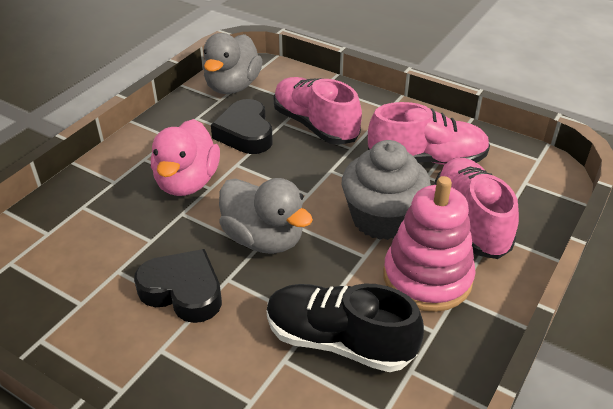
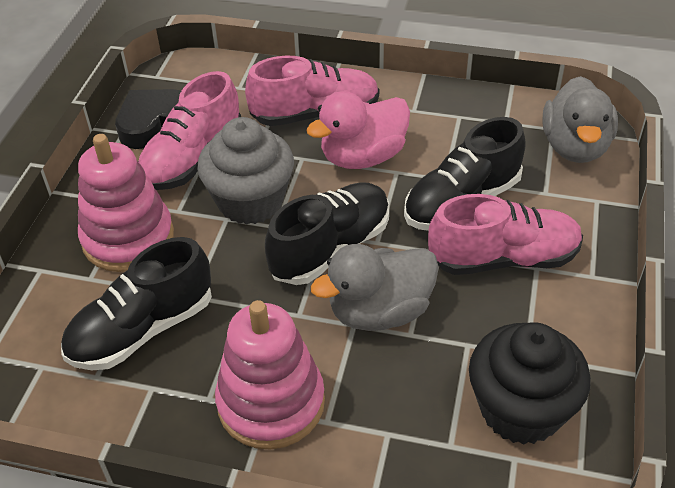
black cupcake: none = 0 -> [469,322,591,445] = 1
black heart: [134,249,222,323] [211,99,273,154] = 2 -> [115,89,181,149] = 1
black shoe: [267,284,424,372] = 1 -> [61,237,212,370] [265,182,389,285] [404,117,526,231] = 3
pink stacking toy: [384,176,476,312] = 1 -> [78,134,174,272] [215,300,325,450] = 2

